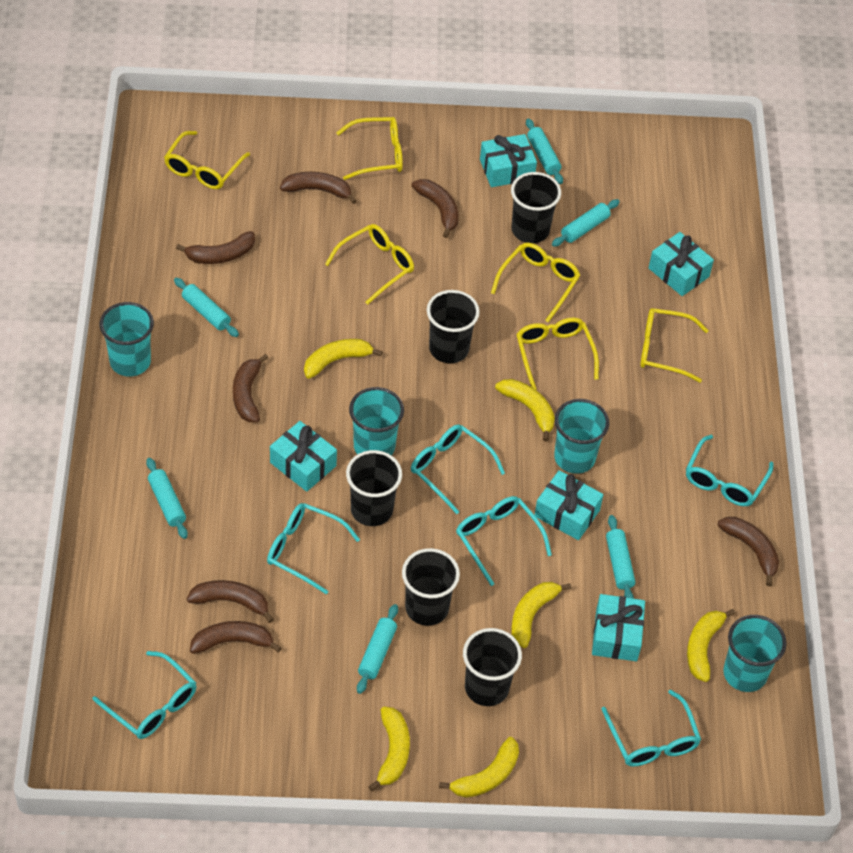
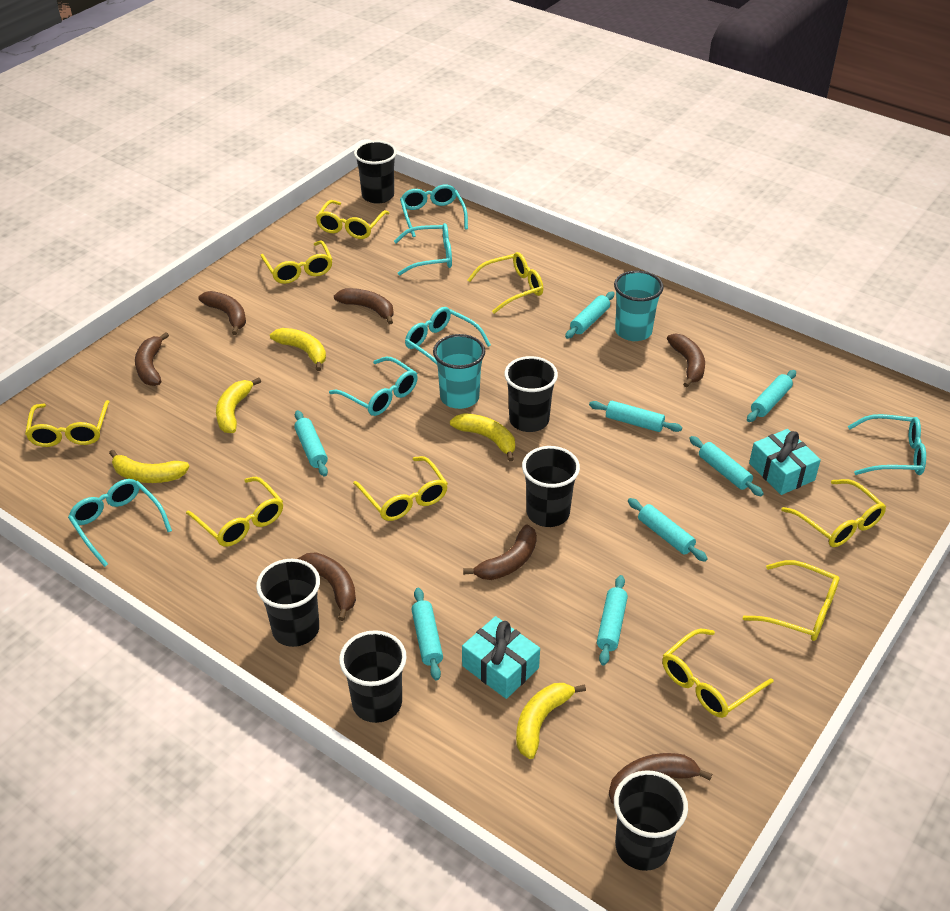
black cup: [346,450,402,526] [402,548,460,626] [427,290,480,363] [463,628,522,706] [511,172,561,243] = 5 -> [256,559,320,647] [339,630,407,723] [354,141,397,204] [504,356,558,432] [522,446,580,527] [614,770,688,871] = 6
turquoise cup: [100,302,154,376] [349,387,404,455] [554,399,609,474] [723,615,787,692] = 4 -> [433,334,485,409] [614,271,664,341] = 2
turquoise gift: [270,421,337,492] [480,134,537,187] [535,470,603,540] [592,594,645,661] [649,232,714,296] = 5 -> [462,616,540,699] [749,429,821,495] = 2
turquoise rolling pin: [146,458,188,539] [174,278,239,337] [357,604,398,694] [526,118,563,184] [552,199,620,247] [606,515,635,599] = 6 -> [294,410,328,477] [411,588,443,680] [565,292,615,339] [589,401,682,432] [597,575,628,665] [628,498,708,562] [689,436,764,496] [747,370,796,422] = 8
yellow banana: [304,339,383,379] [368,706,410,791] [439,737,519,798] [495,379,555,441] [511,582,571,648] [687,609,735,682] = 6 -> [109,450,190,483] [216,378,261,433] [270,328,326,371] [450,413,515,462] [516,683,586,759] = 5
yellow glasses: [164,131,250,189] [325,224,414,305] [336,117,403,180] [491,243,580,322] [516,317,599,390] [640,308,709,383] = 6 -> [25,400,110,447] [186,477,283,547] [260,240,333,284] [316,200,390,239] [353,456,448,521] [468,252,543,314] [662,629,773,718] [743,560,840,641] [781,479,886,547] = 9

